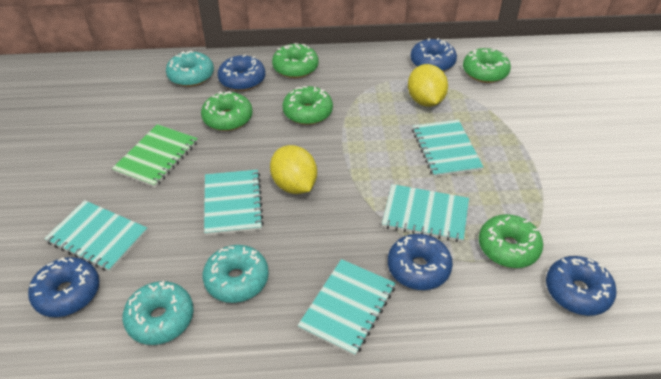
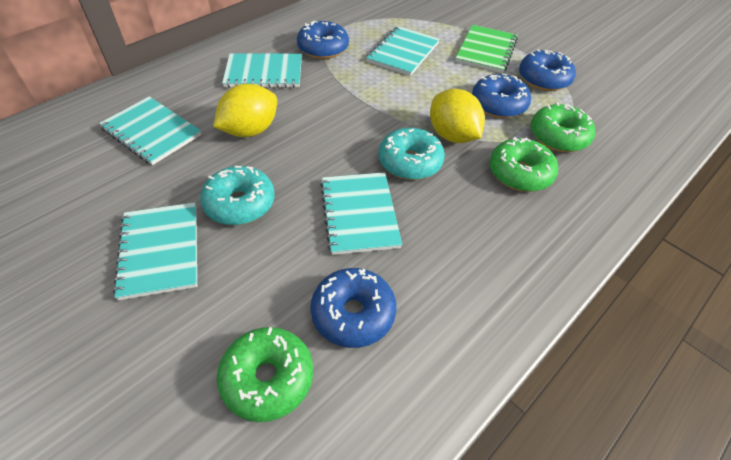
blue donut: [28,257,99,317] [218,55,265,91] [388,234,453,290] [410,38,457,72] [546,256,617,316] = 5 -> [297,21,349,59] [311,268,397,348] [472,73,531,118] [519,49,576,91] = 4
green donut: [201,91,253,131] [272,43,319,78] [283,86,333,125] [463,48,511,83] [479,214,543,268] = 5 -> [217,327,313,422] [489,137,558,192] [531,102,595,152] = 3
turquoise donut: [122,281,194,345] [166,51,214,87] [203,245,269,303] = 3 -> [200,166,275,225] [379,128,445,180] = 2

